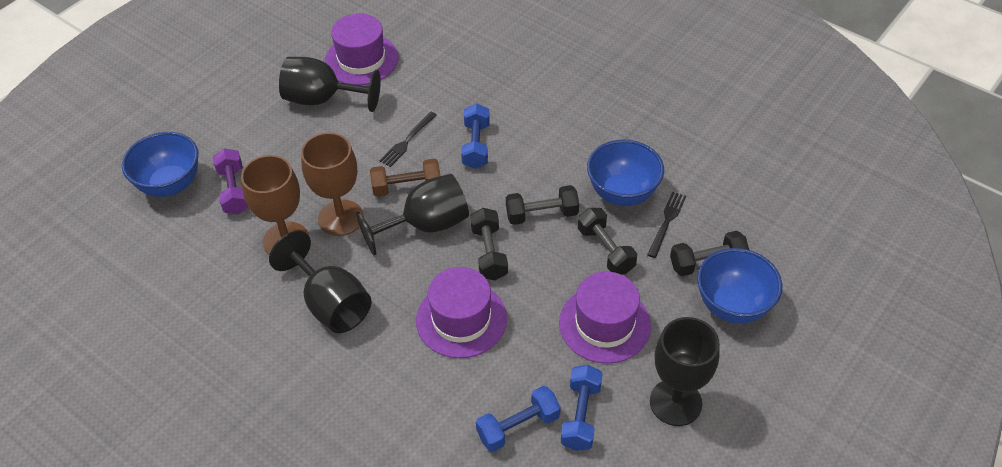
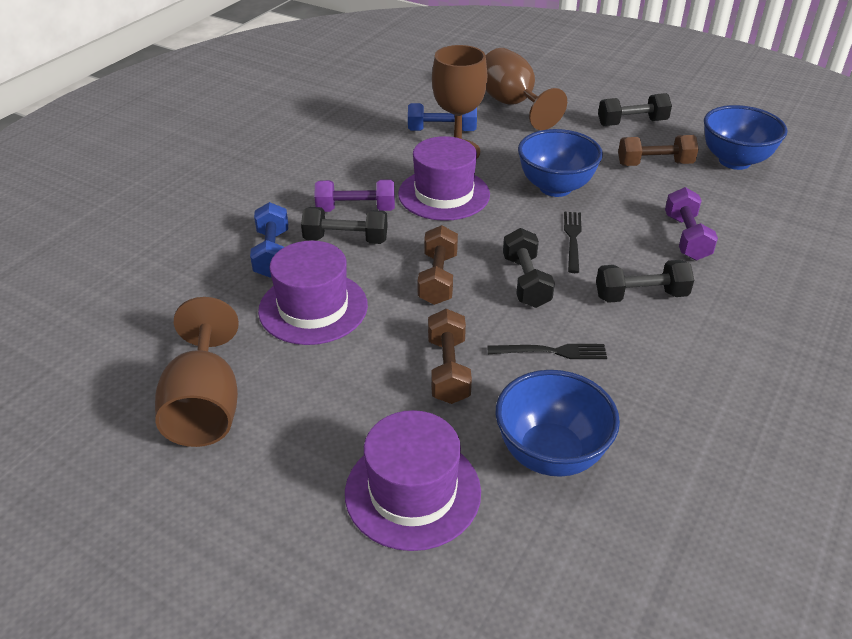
black goblet: [269,231,372,333] [279,57,381,112] [356,174,469,255] [650,317,720,426] = 4 -> none = 0
blue dumbbell: [461,103,490,169] [476,386,561,452] [561,365,603,451] = 3 -> [250,202,288,278] [408,103,477,131] = 2
brown dumbbell: [370,159,441,197] = 1 -> [418,225,458,305] [428,309,472,404] [618,135,699,166] = 3
brown goblet: [241,155,309,255] [301,132,364,236] = 2 -> [155,297,239,447] [432,45,487,158] [486,48,567,130] = 3
purple dumbbell: [213,148,248,214] = 1 -> [315,179,395,212] [665,187,718,260] = 2

